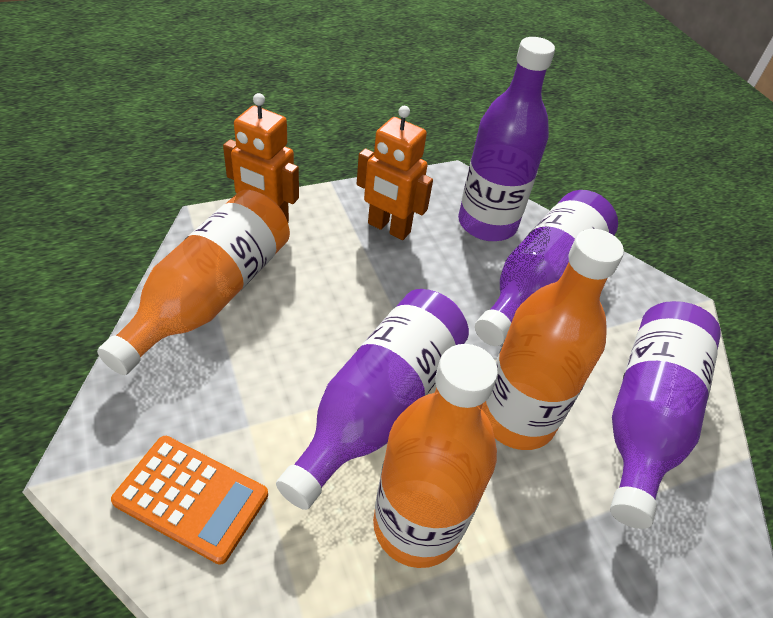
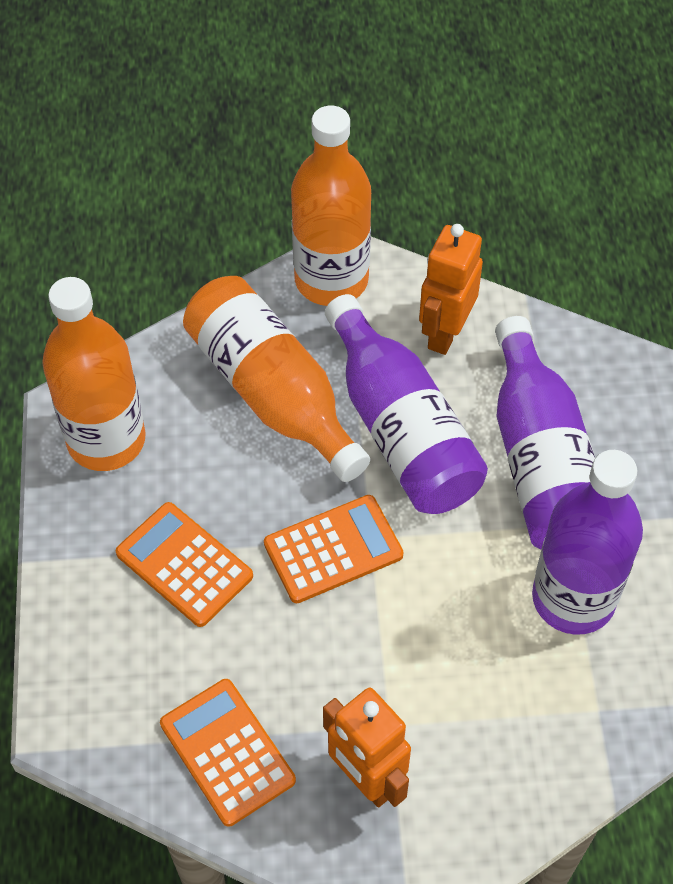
orange calculator: [111,436,268,565] = 1 -> [115,502,253,627] [160,679,296,827] [264,495,403,603] = 3
purple bottle: [276,289,469,510] [458,37,555,241] [475,190,618,346] [610,301,721,529] = 4 -> [325,294,488,514] [495,316,595,549] [532,450,643,635] = 3

